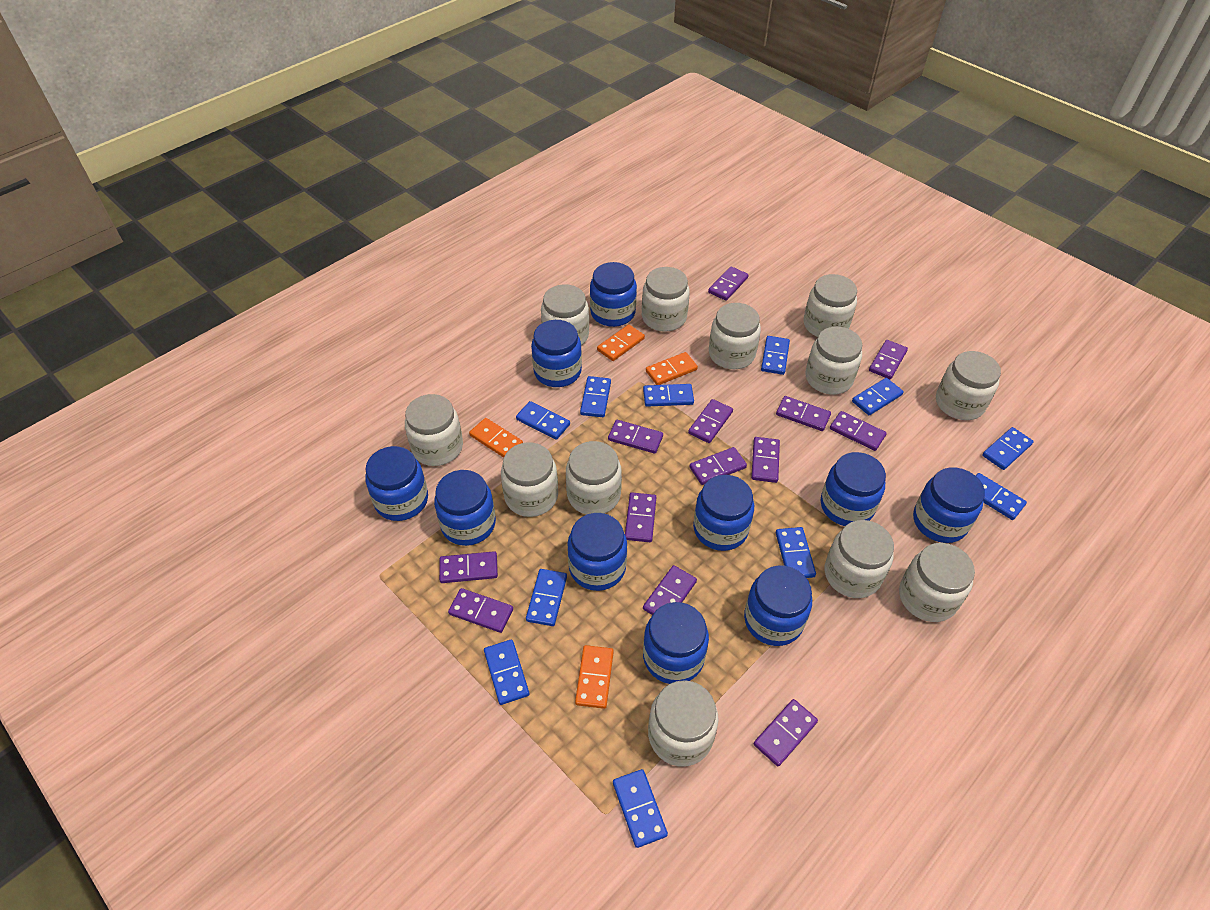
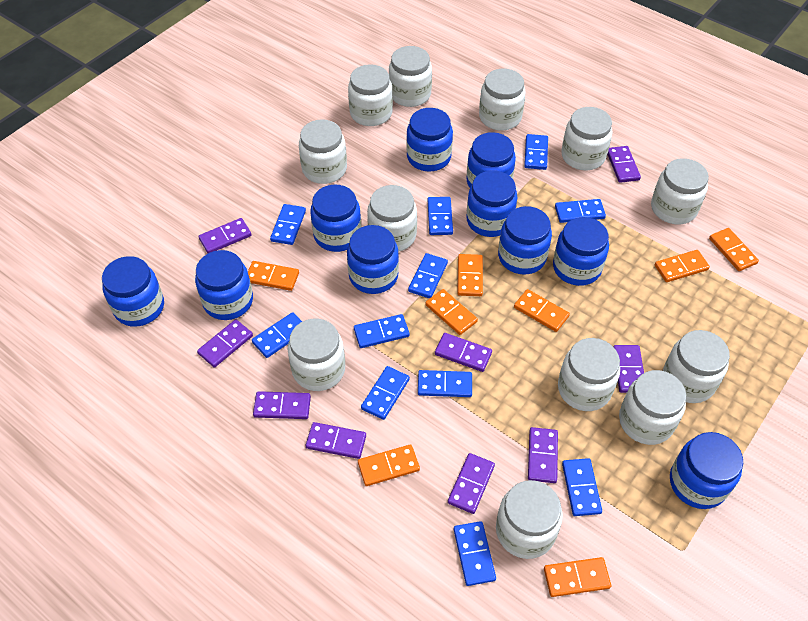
orange domino: [469,418,523,458] [575,645,614,709] [597,324,645,361] [646,352,698,385] = 4 -> [248,261,299,291] [358,444,420,486] [425,289,478,335] [457,254,483,296] [514,289,570,332] [544,557,611,597] [655,250,710,282] [709,228,759,271] = 8
purple domino: [439,551,498,583] [448,588,513,633] [608,420,663,454] [625,493,656,542] [643,565,697,615] [688,399,733,443] [689,447,747,485] [708,266,749,301] [751,437,780,483] [754,699,818,766] [776,396,831,431] [830,411,887,451] [869,340,908,379] = 13 -> [197,319,253,368] [199,218,252,253] [253,391,311,419] [306,422,366,459] [435,333,492,372] [448,453,495,514] [528,427,558,483] [607,146,641,183] [613,345,644,393] = 9

